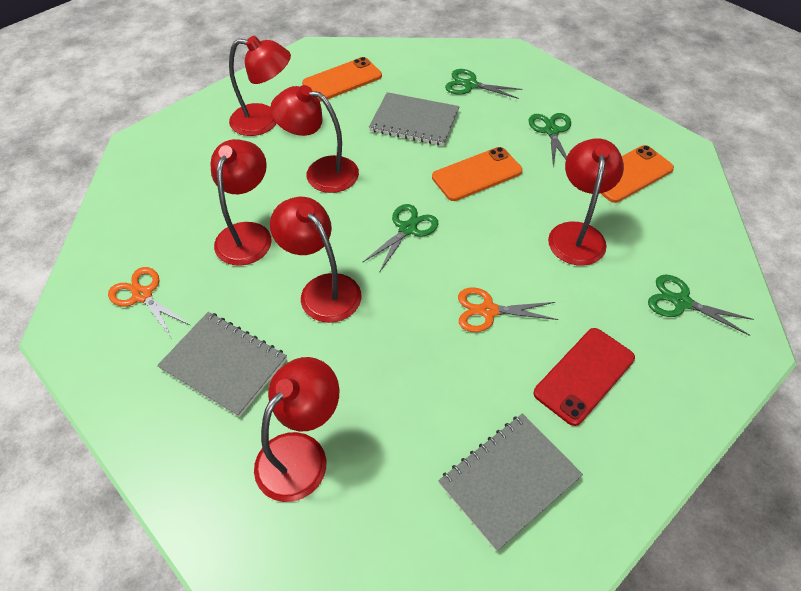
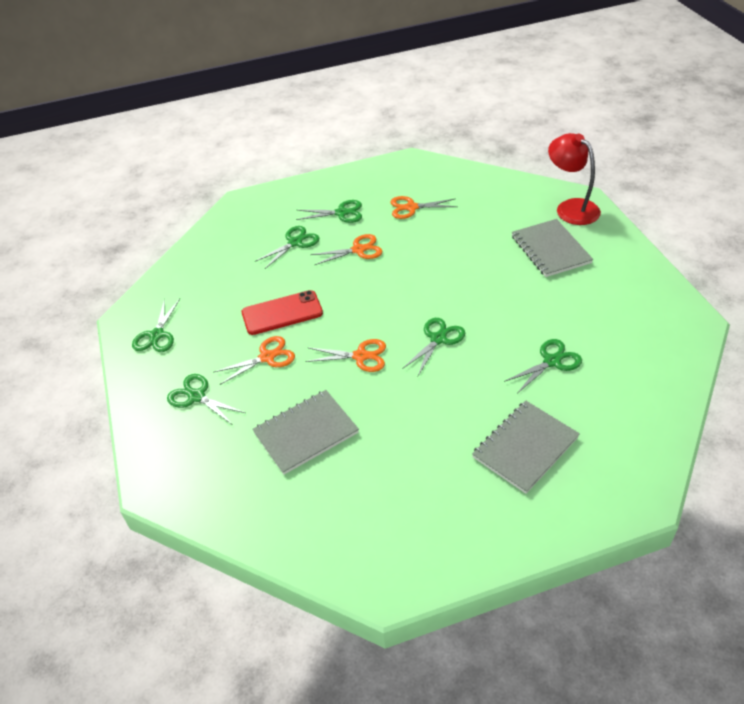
green scissors: [362,204,439,273] [445,69,522,99] [528,113,571,167] [648,274,754,336] = 4 -> [132,298,180,352] [167,374,245,425] [254,226,319,269] [296,200,362,223] [402,318,465,377] [504,339,582,393] = 6
orange phone: [302,57,382,102] [432,147,522,201] [600,145,674,203] = 3 -> none = 0
orange scissors: [108,267,191,337] [458,288,558,332] = 2 -> [214,336,295,385] [305,339,386,372] [310,234,383,265] [390,196,458,219] = 4
red lamp: [211,139,272,266] [229,36,291,136] [254,357,339,502] [270,85,359,193] [270,197,361,323] [548,138,624,266] = 6 -> [548,133,601,225] = 1

